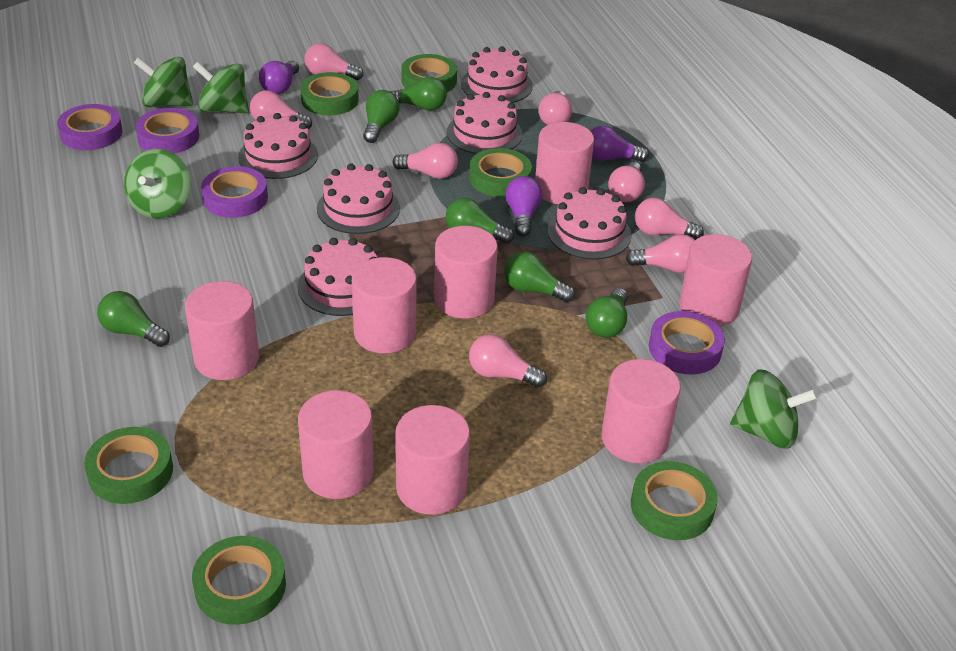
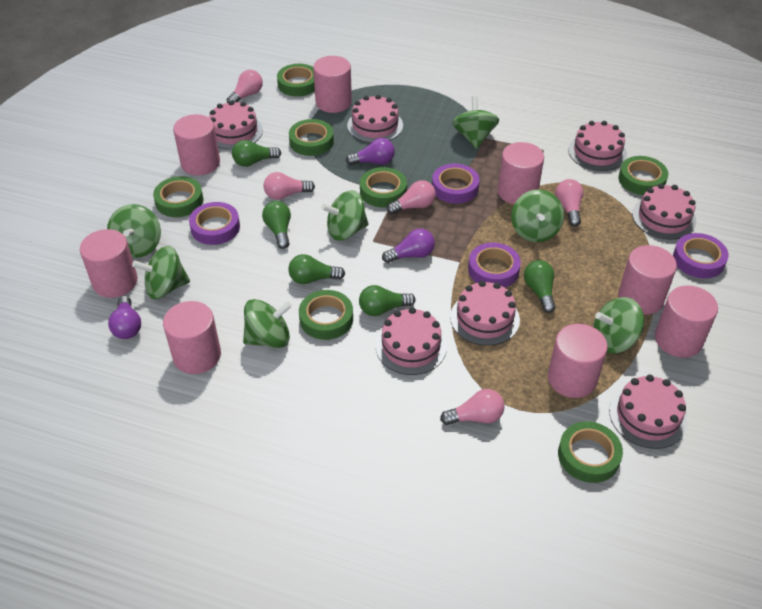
green light bulb: [97,291,170,347] [363,90,400,143] [390,77,447,111] [446,198,514,244] [504,251,575,303] [586,288,628,338] = 6 -> [232,140,281,167] [262,201,291,249] [288,254,345,284] [359,285,416,316] [524,260,556,313] = 5
green spinning top: [124,149,190,218] [134,57,193,107] [193,61,249,114] [730,369,818,449] = 4 -> [107,204,161,258] [132,246,190,299] [243,299,292,348] [321,190,369,241] [452,96,499,149] [511,189,564,242] [593,297,644,354] = 7
green tape: [84,427,173,504] [192,536,286,625] [300,72,359,115] [401,54,457,92] [469,148,532,197] [631,461,718,540] = 6 -> [153,176,203,217] [277,64,315,97] [289,119,334,156] [299,290,353,340] [360,167,407,208] [558,421,623,483] [618,156,668,195] = 7
pink cake: [238,113,318,179] [298,238,378,316] [317,163,400,234] [447,92,523,154] [461,46,533,103] [547,187,631,259] = 6 -> [209,100,263,150] [347,95,403,143] [376,307,447,375] [450,281,520,346] [568,121,627,171] [609,375,687,449] [632,184,696,240] = 7
pink light bulb: [250,91,312,129] [305,43,363,80] [393,143,458,179] [469,334,547,388] [538,91,572,125] [608,162,645,202] [626,234,695,273] [635,198,704,240] = 8 -> [227,70,263,103] [264,172,315,200] [386,180,436,214] [440,389,504,425] [555,179,583,226] = 5

